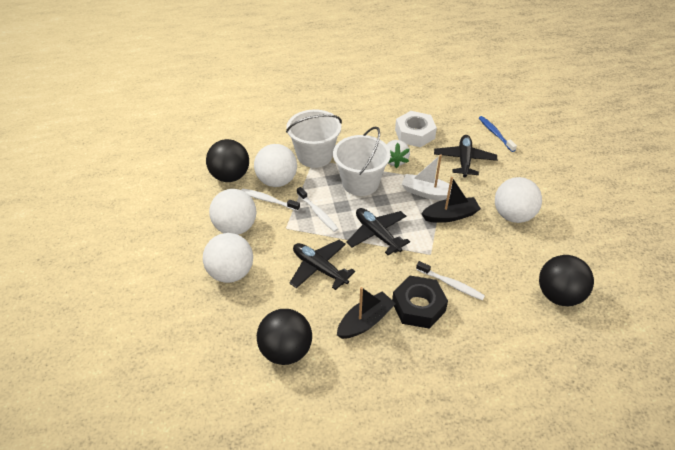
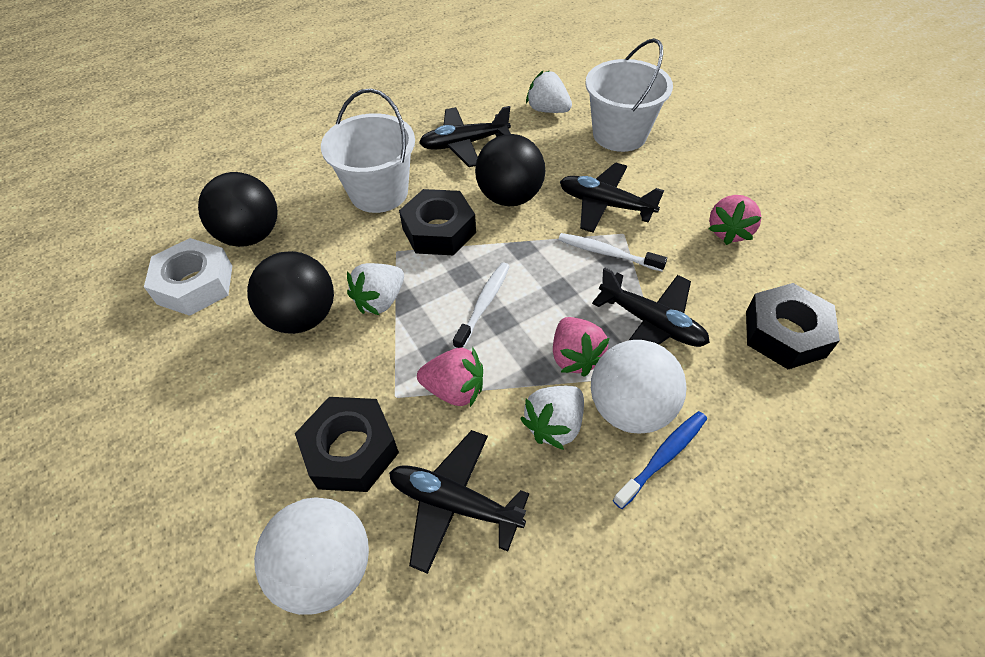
black boat: [337,287,396,339] [421,177,481,223] = 2 -> none = 0
black nut: [392,276,448,329] = 1 -> [295,397,399,492] [399,189,476,256] [746,283,840,369] = 3
black plane: [289,240,355,290] [346,208,410,255] [434,135,497,178] = 3 -> [389,430,529,574] [419,106,511,167] [560,162,664,232] [592,267,710,347] = 4
pink strawberry: none = 0 -> [417,347,483,407] [553,317,609,377] [709,195,762,245] = 3
white ball: [203,233,253,283] [209,189,256,235] [254,144,297,187] [495,177,542,223] = 4 -> [254,497,369,615] [591,340,687,433] = 2
white boat: [402,154,452,200] = 1 -> none = 0
white strawberry: [386,140,410,168] = 1 -> [347,263,404,315] [520,386,584,450] [526,70,572,113] = 3
white toothbrush: [242,189,300,211] [297,187,338,232] [416,261,485,301] = 3 -> [453,262,510,348] [558,233,667,272] = 2

